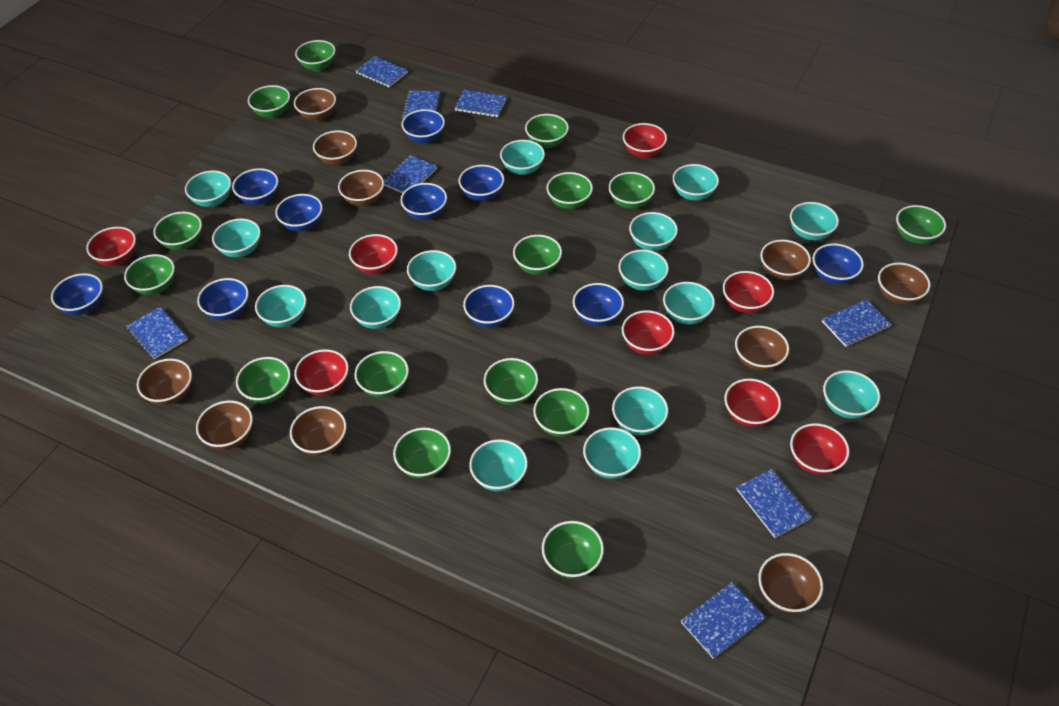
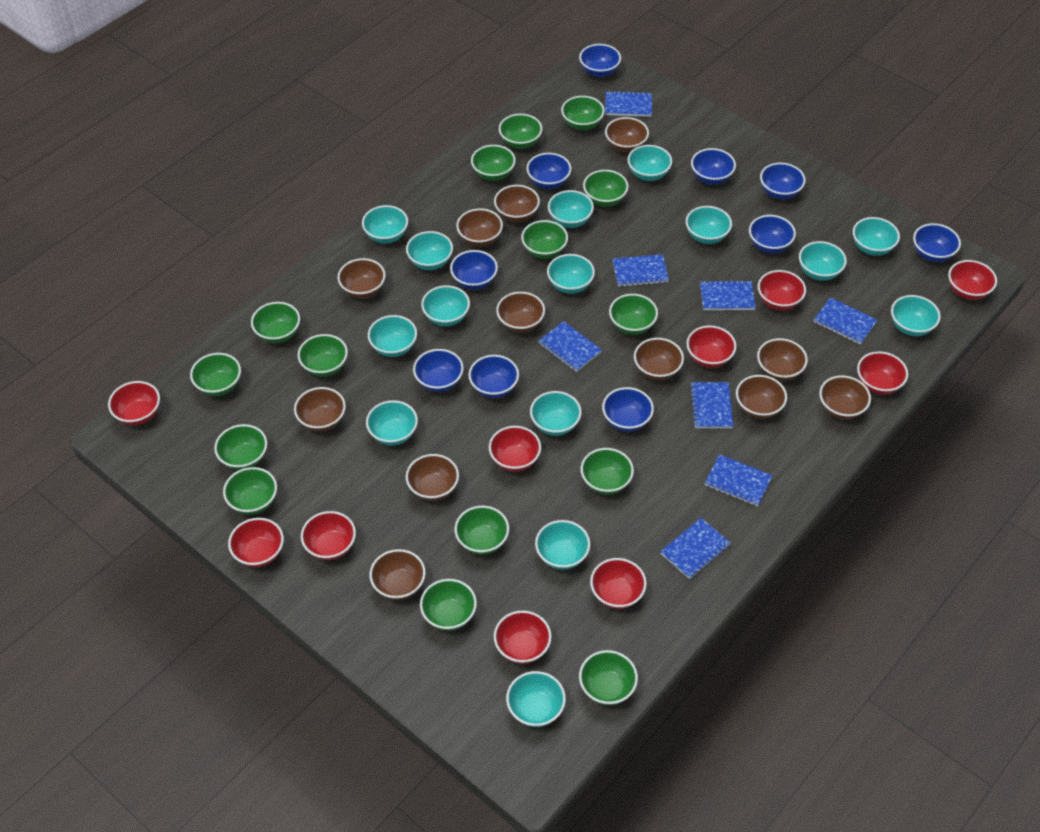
brown bowl: [137,359,192,405] [196,400,253,450] [290,406,347,456] [294,88,336,121] [313,130,357,165] [338,170,384,206] [735,326,789,371] [758,553,823,613] [760,240,811,280] [878,263,931,305] = 10 -> [294,387,346,432] [338,258,385,298] [369,549,426,600] [406,454,459,501] [456,209,503,247] [494,185,540,222] [496,292,545,333] [605,117,649,152] [634,338,684,380] [736,375,787,419] [757,338,808,381] [819,376,871,420] = 12
red bowl: [86,227,136,266] [294,349,349,396] [349,234,398,274] [622,310,675,355] [623,123,667,158] [723,271,774,313] [724,378,781,427] [790,423,850,475] = 8 -> [108,381,160,425] [228,518,284,567] [301,511,356,560] [489,426,541,472] [494,611,551,664] [590,558,647,609] [686,326,736,368] [758,270,806,310] [857,351,908,395] [948,260,997,300] = 10

